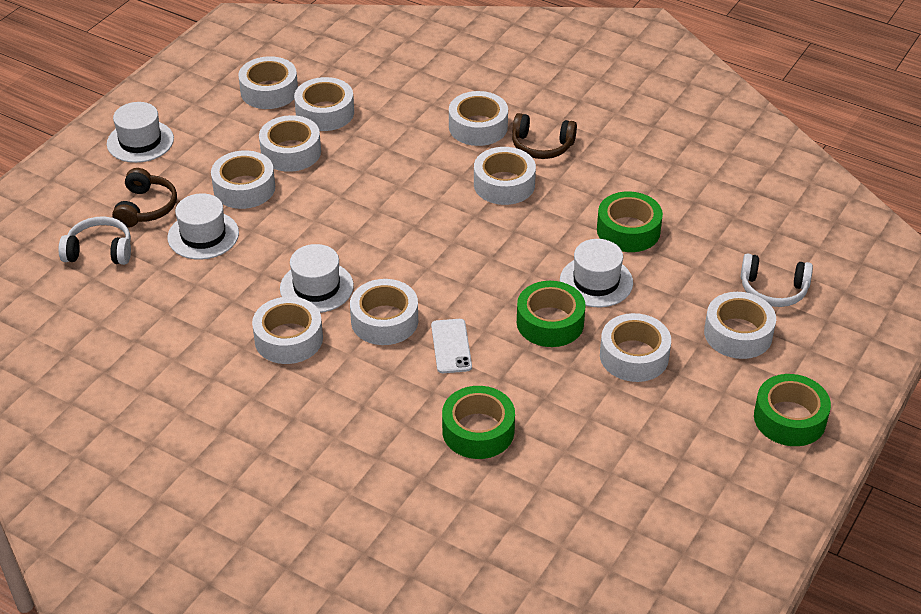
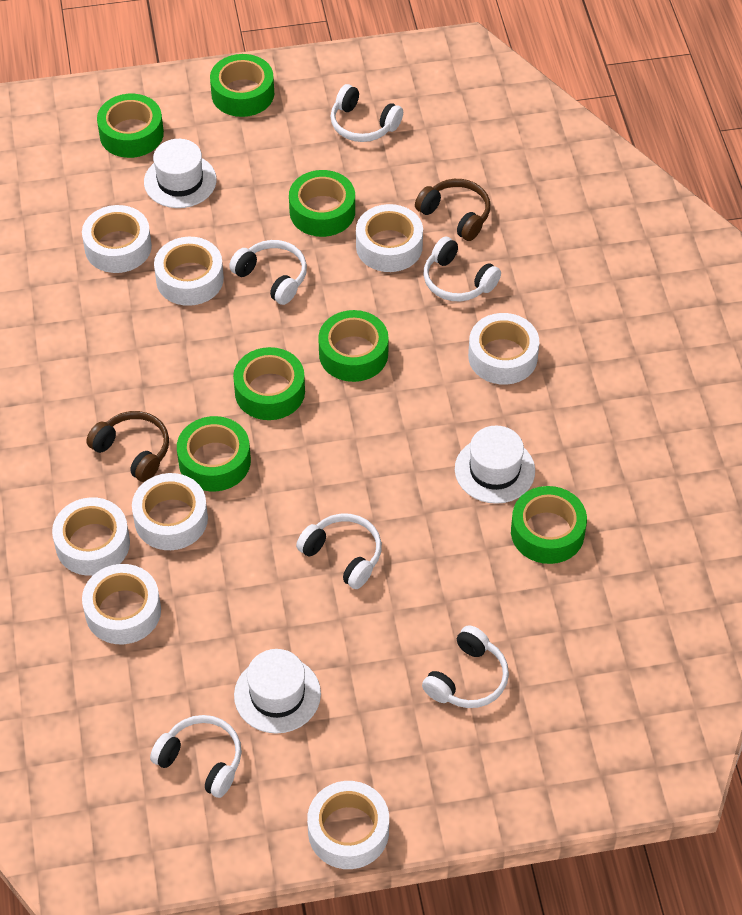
green tape: [442,386,515,459] [517,281,586,347] [597,191,663,252] [754,374,831,446] = 4 -> [97,94,164,158] [177,416,251,491] [210,54,274,117] [233,347,305,420] [289,170,355,237] [318,310,389,382] [511,486,587,564] = 7
white hat: [107,102,174,163] [167,193,239,260] [280,244,354,313] [560,239,633,307] = 4 -> [144,139,217,208] [234,649,321,734] [455,426,535,504] = 3
white headphones: [58,216,131,265] [740,253,813,307] = 2 -> [150,715,242,798] [229,240,307,305] [296,513,382,589] [331,84,403,142] [422,625,509,708] [424,237,501,301] = 6
white phone: [431,319,472,373] = 1 -> none = 0
white tape: [211,150,275,209] [238,56,298,109] [252,297,323,364] [259,115,321,172] [294,77,354,131] [350,279,418,345] [449,91,508,146] [474,147,536,205] [600,313,671,382] [704,292,776,359] = 10 -> [52,497,130,576] [82,205,152,273] [82,564,161,644] [132,473,208,550] [154,237,224,306] [307,781,389,869] [356,204,423,272] [468,313,539,385] = 8

